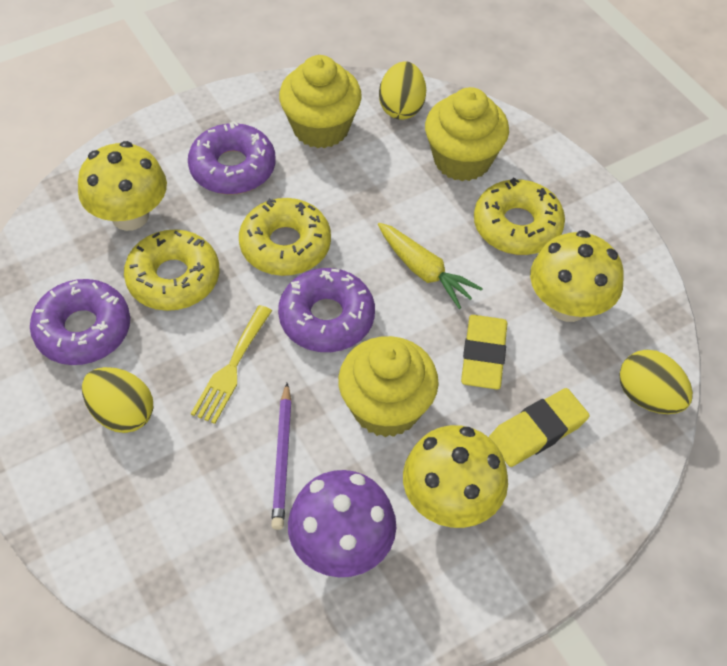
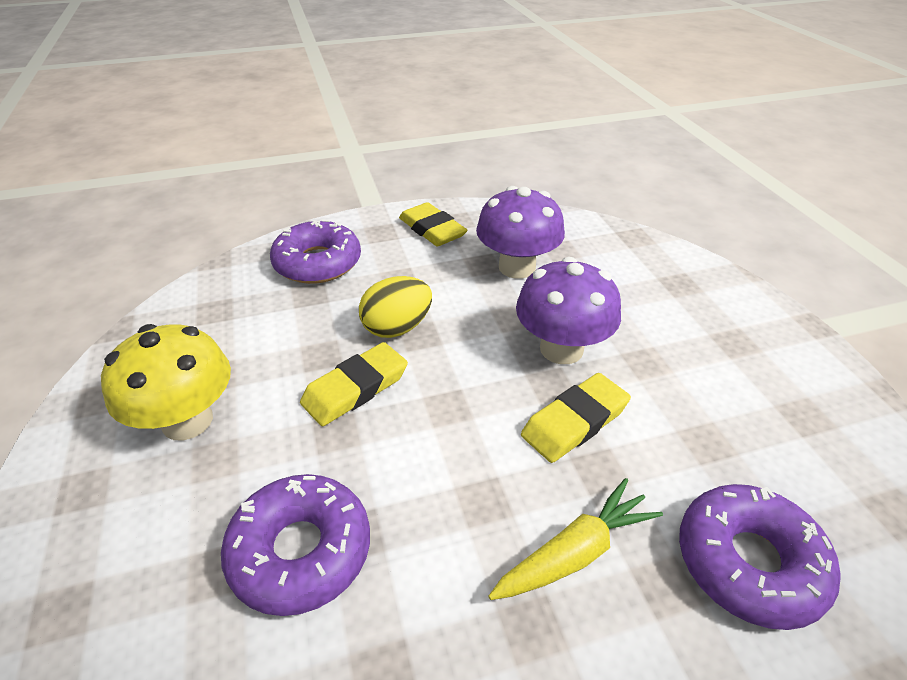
purple mushroom: [288,470,396,577] = 1 -> [476,186,565,279] [516,257,621,364] = 2
purple pencil: [271,383,292,530] = 1 -> none = 0
yellow cupcake: [279,55,362,148] [338,336,439,437] [425,87,509,181] = 3 -> none = 0
yellow donut: [124,229,219,311] [239,198,331,276] [474,178,565,255] = 3 -> none = 0
yellow egg: [82,367,153,433] [379,61,426,120] [619,350,693,414] = 3 -> [359,276,432,338] = 1
yellow eraser: [461,315,508,389] [489,388,590,467] = 2 -> [300,342,408,427] [399,202,468,246] [521,373,631,463] = 3
yellow fork: [191,305,272,424] = 1 -> none = 0
yellow mushroom: [78,141,167,231] [403,425,508,528] [530,230,624,322] = 3 -> [101,324,231,441] = 1

